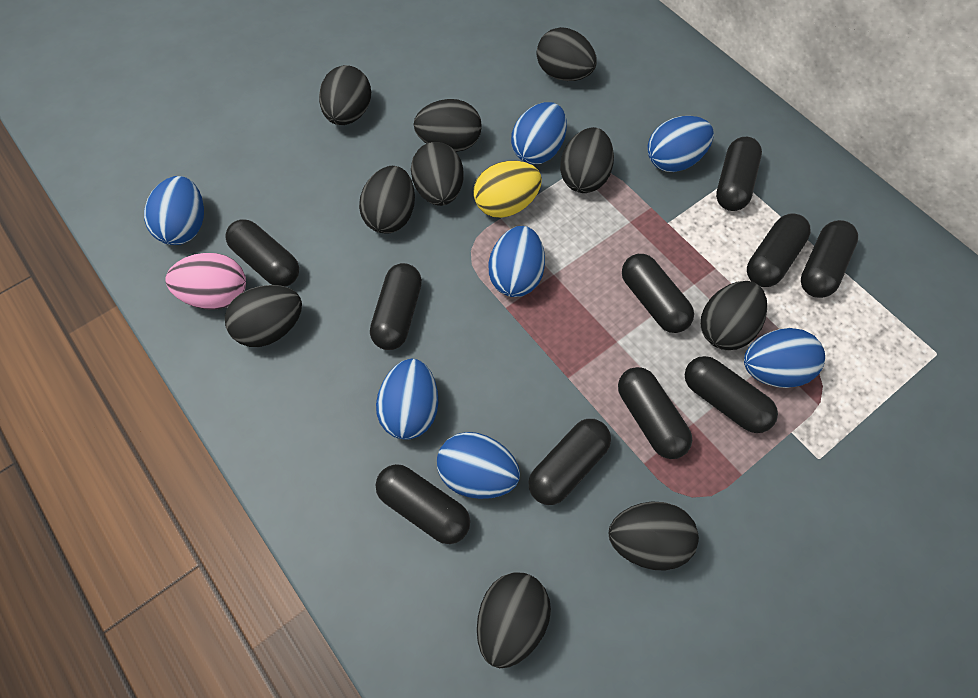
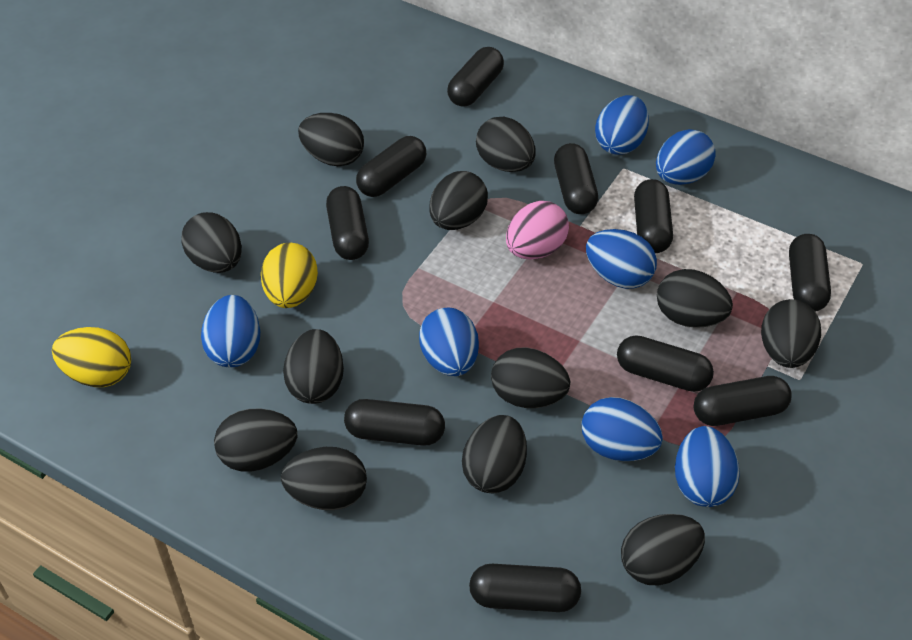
black egg: [225,285,302,347] [319,65,371,125] [359,166,415,234] [411,142,464,206] [414,99,482,152] [477,572,551,668] [537,27,597,81] [560,127,614,193] [609,501,699,570] [701,281,767,350] = 10 -> [181,212,242,273] [214,409,297,472] [281,447,367,510] [283,329,344,404] [298,113,364,166] [429,171,488,230] [462,415,527,494] [476,117,535,172] [491,347,570,408] [621,514,705,586] [657,269,733,328] [761,299,821,368] = 12
yellow egg: [473,161,542,218] = 1 -> [52,327,131,387] [261,243,318,308] = 2

